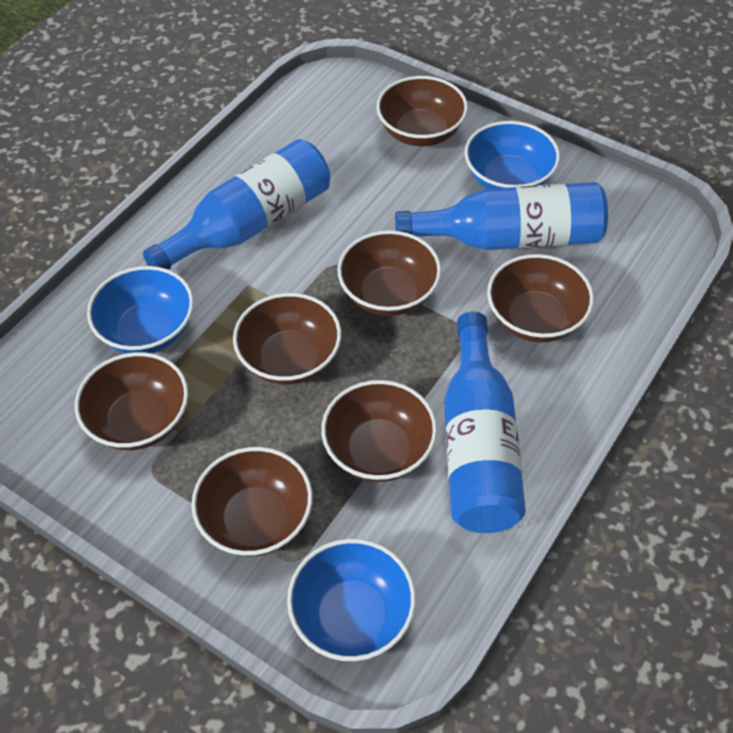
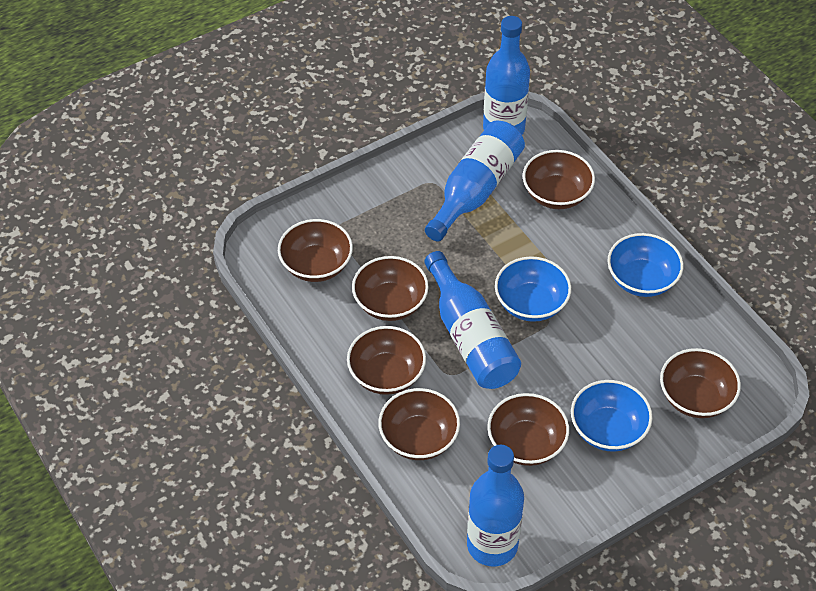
blue bottle: [143,139,330,270] [395,182,608,250] [444,312,526,533] = 3 -> [424,251,521,389] [425,121,525,241] [467,445,524,567] [483,16,530,135] = 4

